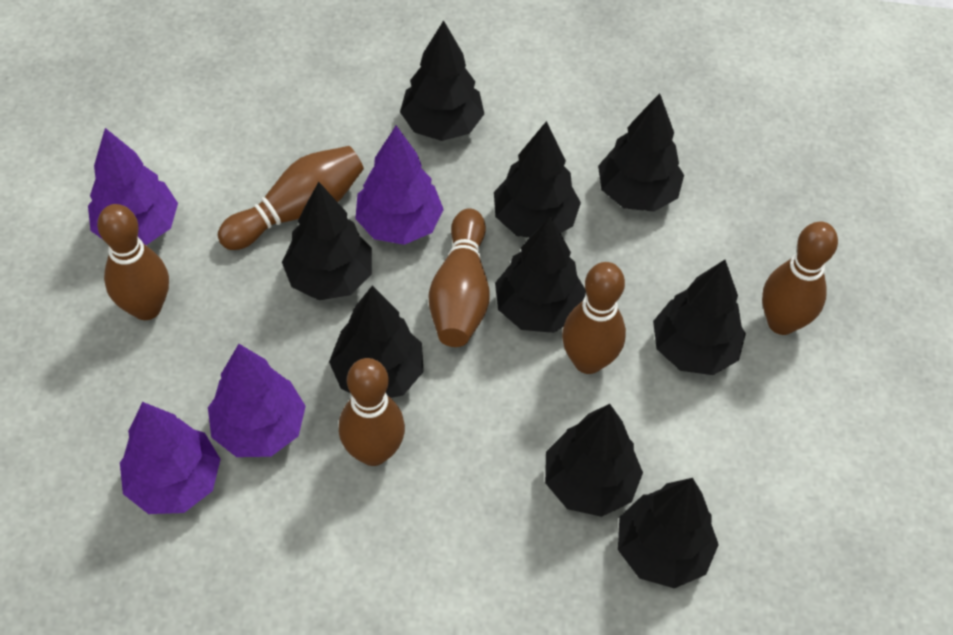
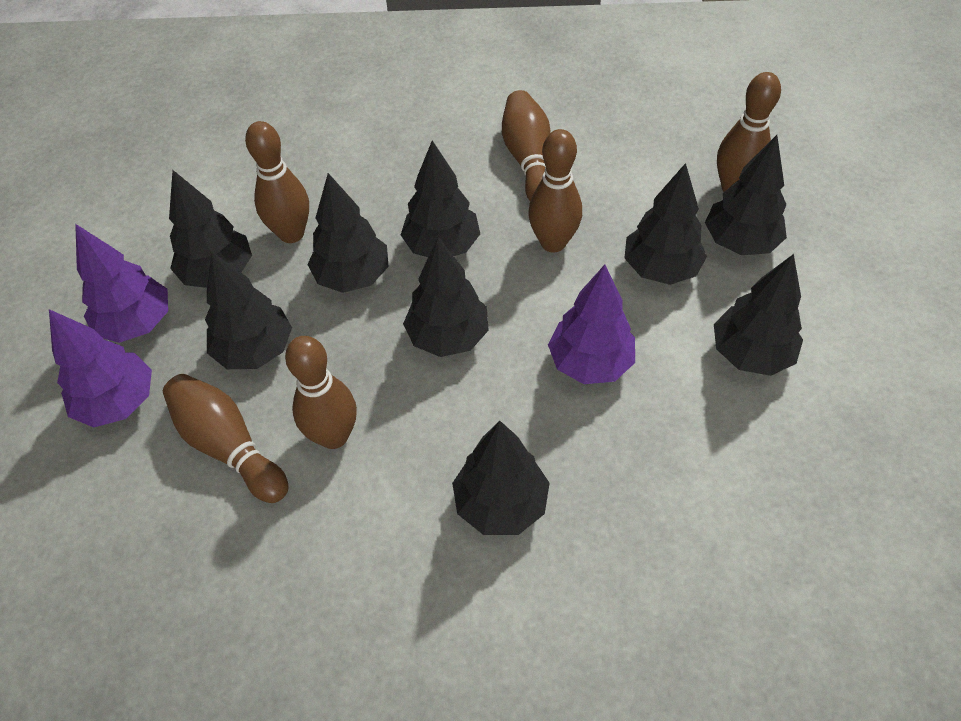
purple tree: [88,128,178,245] [120,402,221,514] [208,344,306,457] [355,126,444,245] = 4 -> [49,309,152,427] [75,224,168,343] [548,265,635,384] = 3

